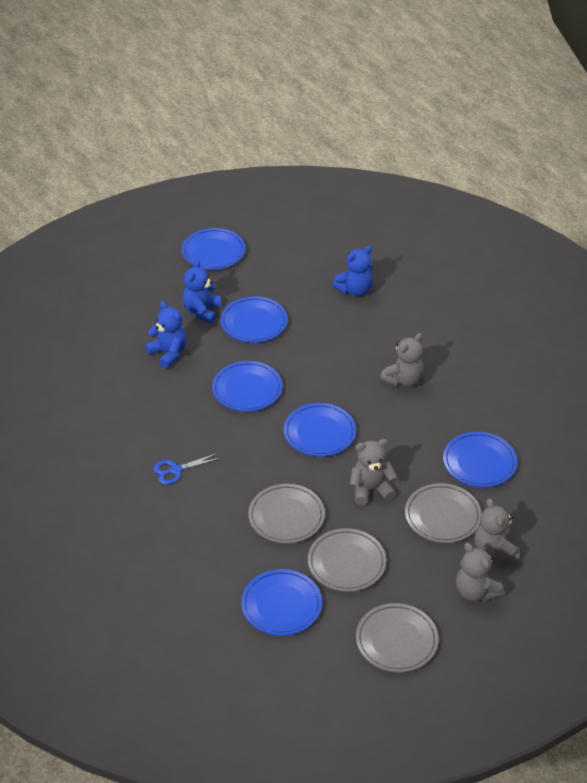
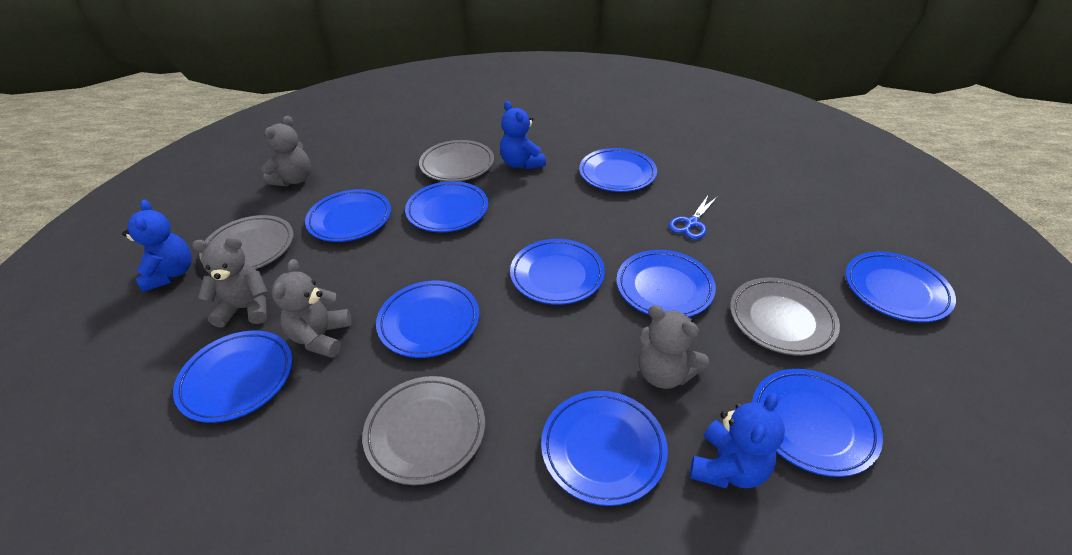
blue plate: [182,228,245,270] [212,361,283,412] [221,296,288,343] [241,569,322,636] [284,403,356,457] [443,432,517,487] = 6 -> [173,331,292,423] [305,189,391,242] [376,281,479,358] [405,181,488,232] [510,239,605,305] [541,391,668,506] [579,148,657,192] [616,250,716,317] [752,369,883,477] [845,252,956,323] = 10

